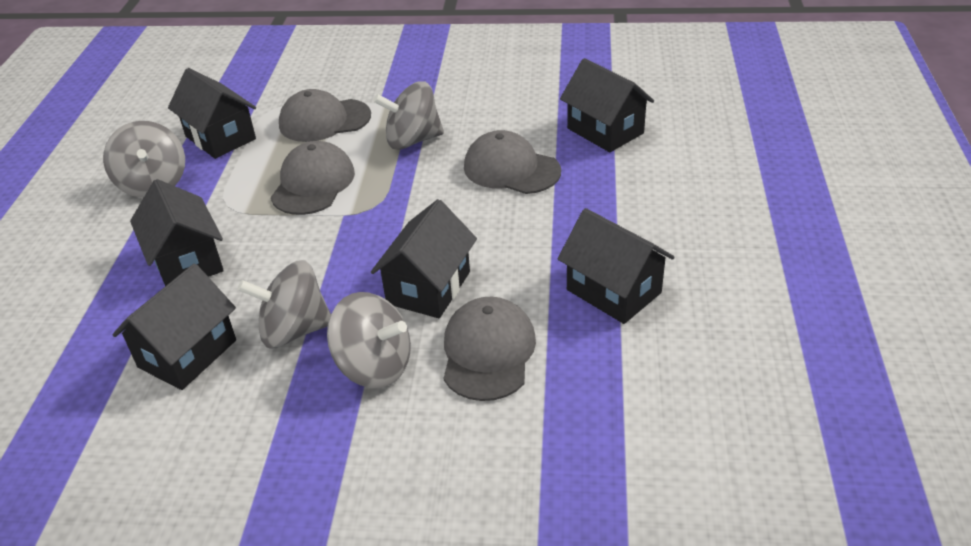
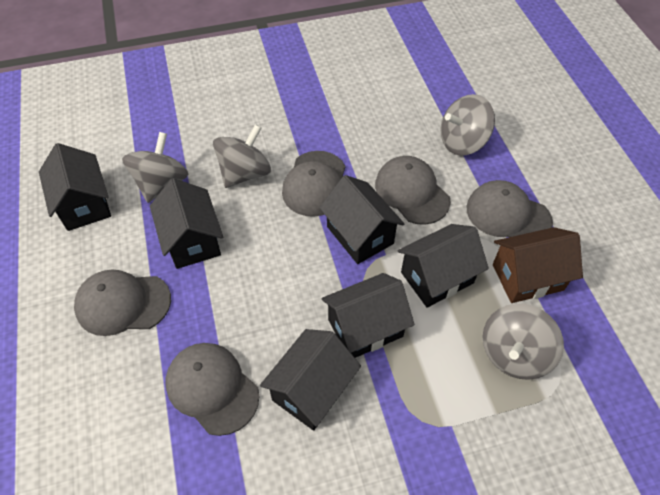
brown house: none = 0 -> [493,227,583,303] = 1
grey cap: [271,141,355,215] [279,89,371,142] [444,297,536,401] [464,130,561,194] = 4 -> [74,270,171,336] [166,343,259,436] [282,151,345,217] [375,156,451,225] [467,180,553,237] = 5

